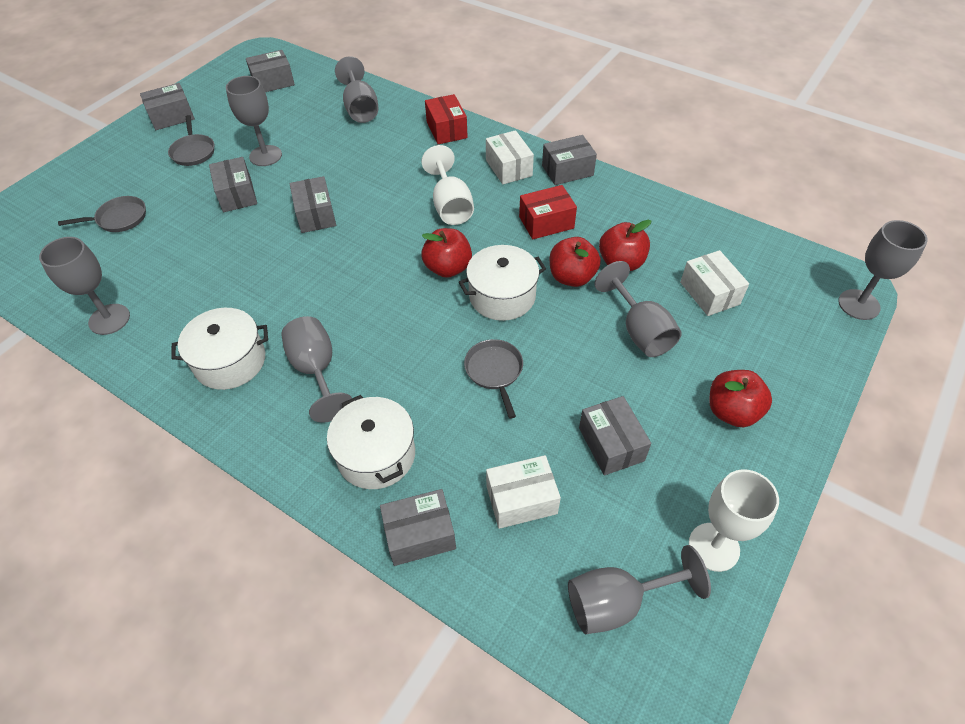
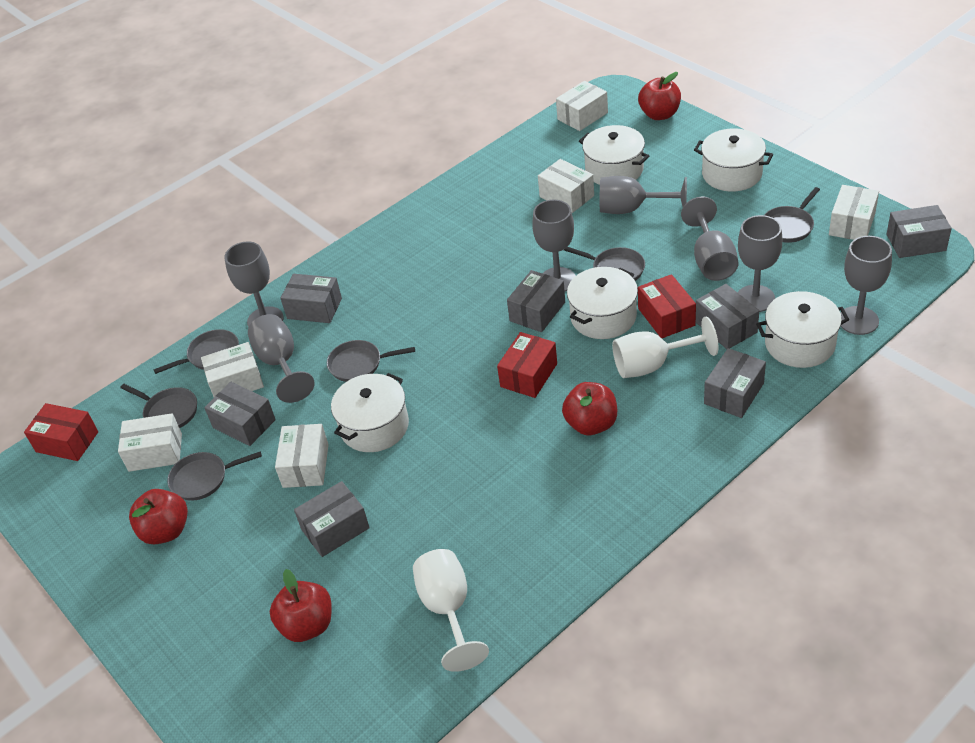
grey pan: [58,196,146,232] [168,115,214,166] [464,339,523,419] = 3 -> [120,384,197,428] [154,329,239,374] [167,451,262,501] [327,340,415,382] [564,247,645,281] [764,187,820,243] = 6
red box: [425,94,468,144] [519,185,577,239] = 2 -> [24,403,98,461] [497,332,557,398] [638,274,696,338] = 3
white box: [486,130,534,184] [486,455,561,529] [680,250,749,316] = 3 -> [118,413,182,472] [201,342,264,397] [275,424,329,488] [538,159,594,213] [556,81,608,131] [829,185,879,240] = 6
white pot: [171,308,268,390] [327,395,415,489] [459,245,546,321] = 3 -> [331,373,409,452] [567,267,638,339] [579,125,649,185] [694,128,773,191] [756,291,849,368] = 5

